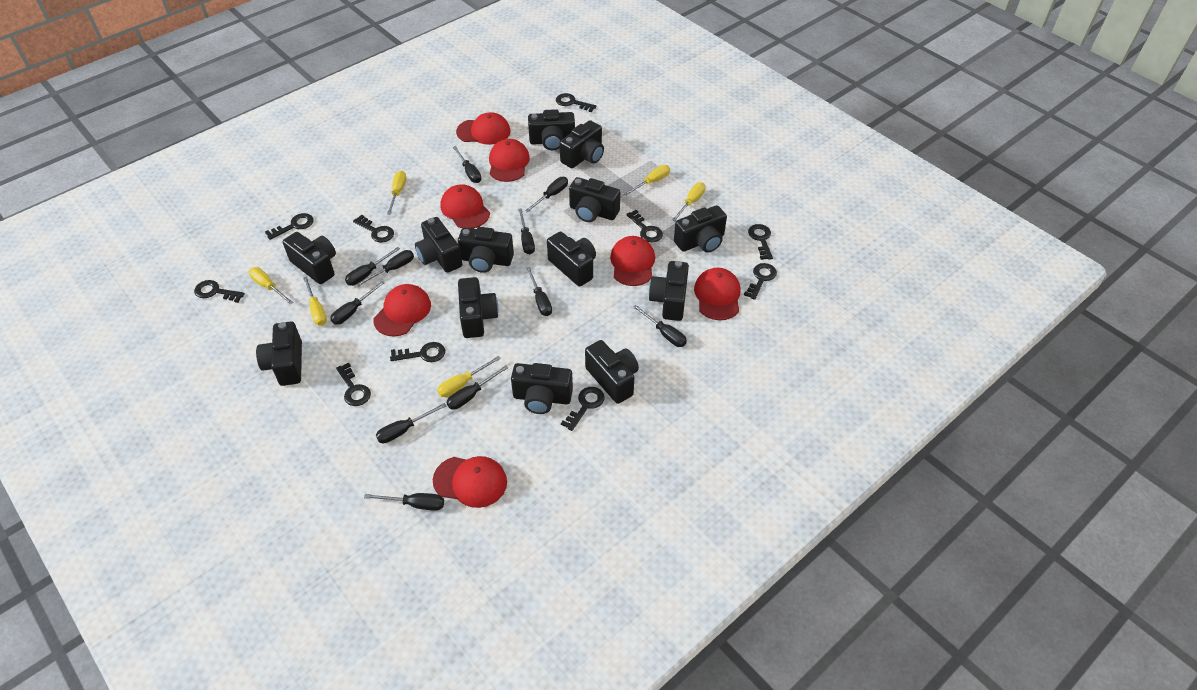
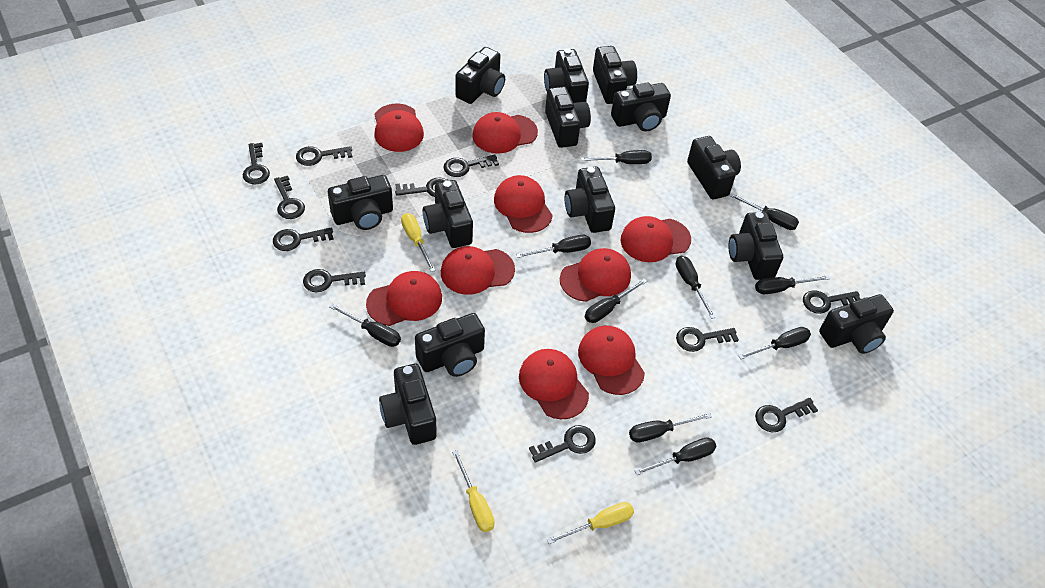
black key: [194,280,245,303] [265,213,313,240] [336,363,371,406] [353,214,394,243] [390,342,445,362] [556,93,596,112] [561,387,605,431] [626,210,663,242] [744,263,777,300] [748,224,773,260] = 10 -> [243,143,270,184] [273,227,334,251] [274,176,305,219] [296,146,352,166] [303,269,366,293] [395,177,448,197] [443,154,499,177] [529,425,596,463] [676,327,739,352] [755,398,818,432] [803,290,860,314] = 11
black screwdriver: [330,281,385,325] [345,247,400,286] [356,250,414,287] [364,493,444,511] [376,403,446,443] [447,365,508,410] [453,146,481,183] [518,208,535,254] [525,177,568,213] [526,266,552,316] [633,305,687,347] = 11 -> [329,304,401,347] [516,235,591,258] [581,150,652,164] [585,279,647,323] [629,413,712,442] [635,437,717,475] [676,256,716,319] [729,193,799,230] [738,327,811,359] [755,275,830,294] = 10
red cap: [373,284,431,337] [433,456,507,508] [440,184,490,229] [456,112,511,145] [489,139,530,182] [610,236,655,286] [694,268,741,320] = 7 -> [366,271,442,326] [375,104,424,152] [441,246,515,295] [472,112,538,154] [494,175,553,233] [519,349,589,419] [560,248,631,302] [578,326,645,395] [621,216,691,262] = 9
yellow screwdriver: [249,267,294,305] [303,277,327,326] [387,171,406,214] [437,356,501,397] [624,165,670,196] [672,182,706,221] = 6 -> [401,213,435,272] [452,450,495,532] [547,502,634,544] = 3

